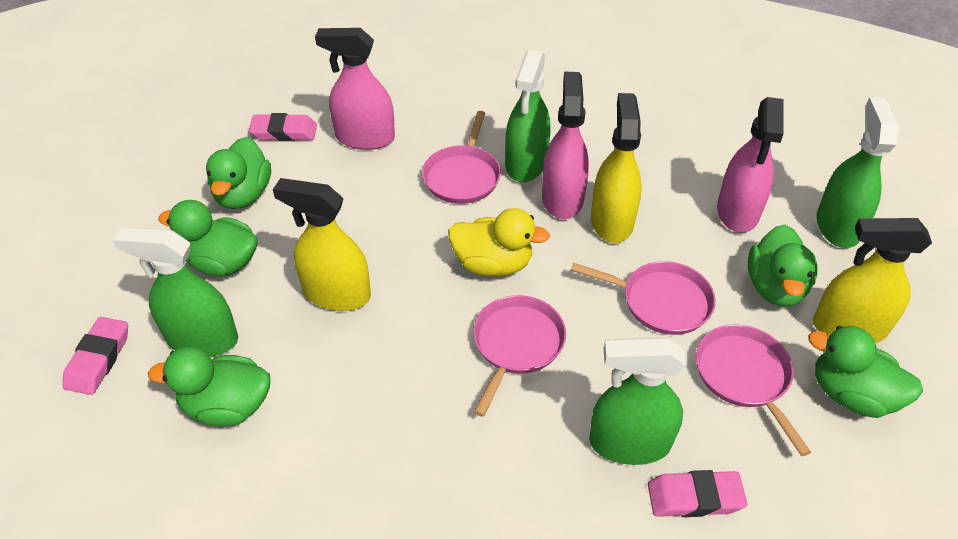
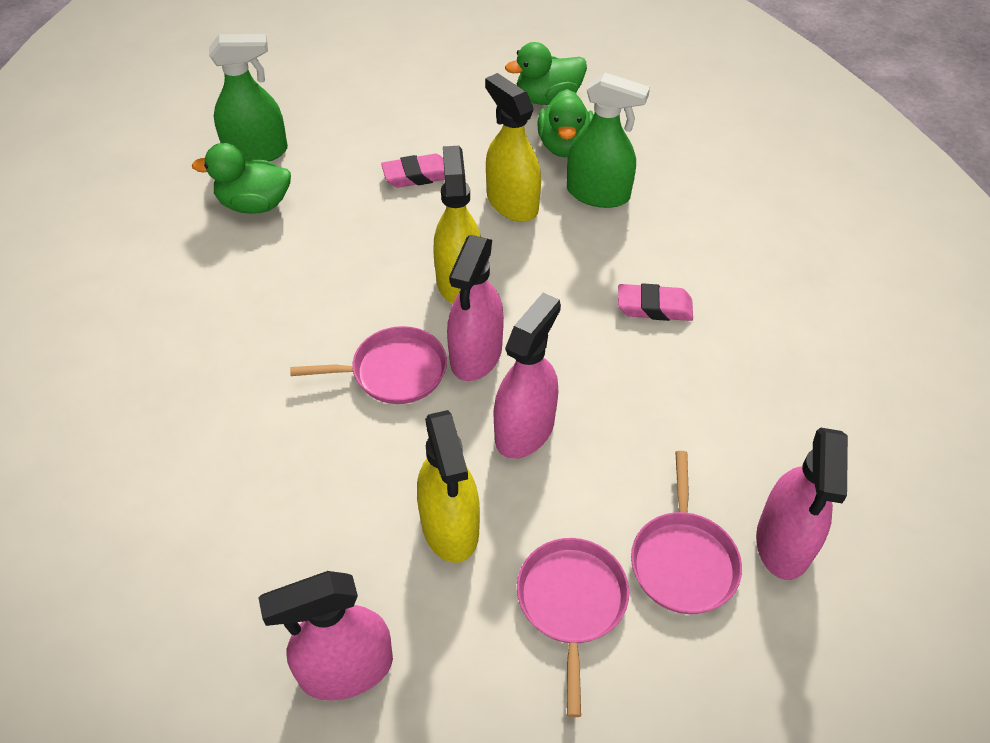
green duck: [148,346,270,427] [158,200,258,276] [206,137,271,209] [748,225,818,307] [808,326,923,418] = 5 -> [192,143,291,214] [505,42,587,105] [537,89,594,157] = 3
green spray bottle: [113,227,238,357] [505,50,550,182] [589,338,686,465] [816,97,900,248] = 4 -> [209,34,288,162] [567,73,650,208] = 2
pink eraser: [63,317,128,395] [249,113,317,141] [648,470,747,517] = 3 -> [381,154,445,188] [618,283,693,321] = 2
pink pan: [422,111,501,204] [473,295,566,417] [571,261,716,335] [696,324,811,456] = 4 -> [290,326,447,404] [517,538,629,717] [631,451,742,614] = 3
pink spray bottle: [315,28,395,150] [542,72,589,219] [717,97,784,233] = 3 -> [258,571,393,701] [447,235,504,381] [494,293,561,459] [756,427,848,580] = 4
yellow duck: [448,208,550,277] = 1 -> none = 0

